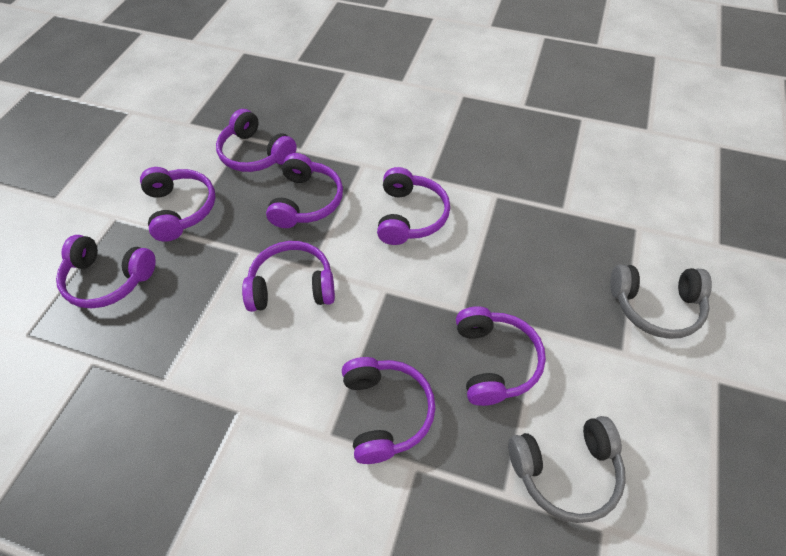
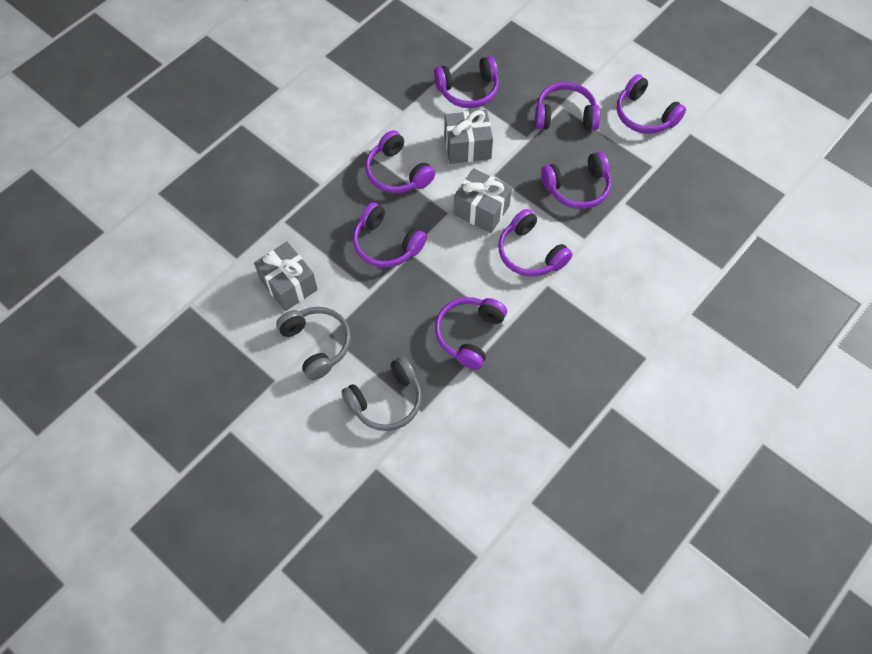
grey gift: none = 0 -> [254,242,318,311] [444,110,493,164] [454,168,512,233] = 3

